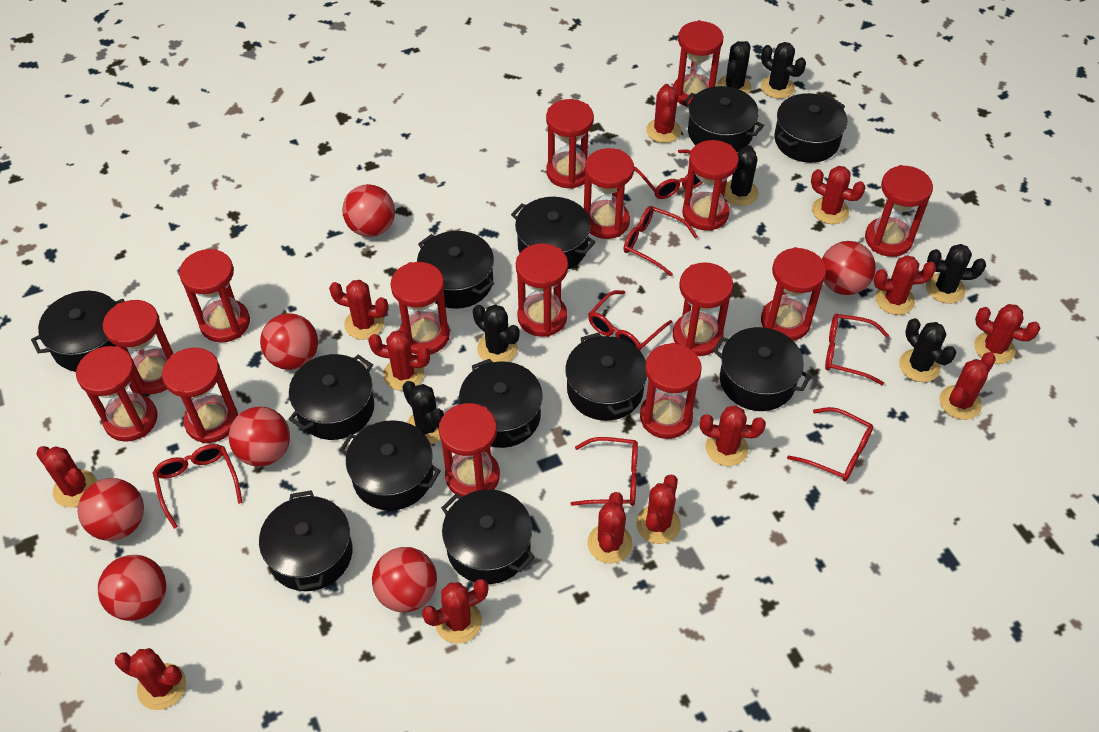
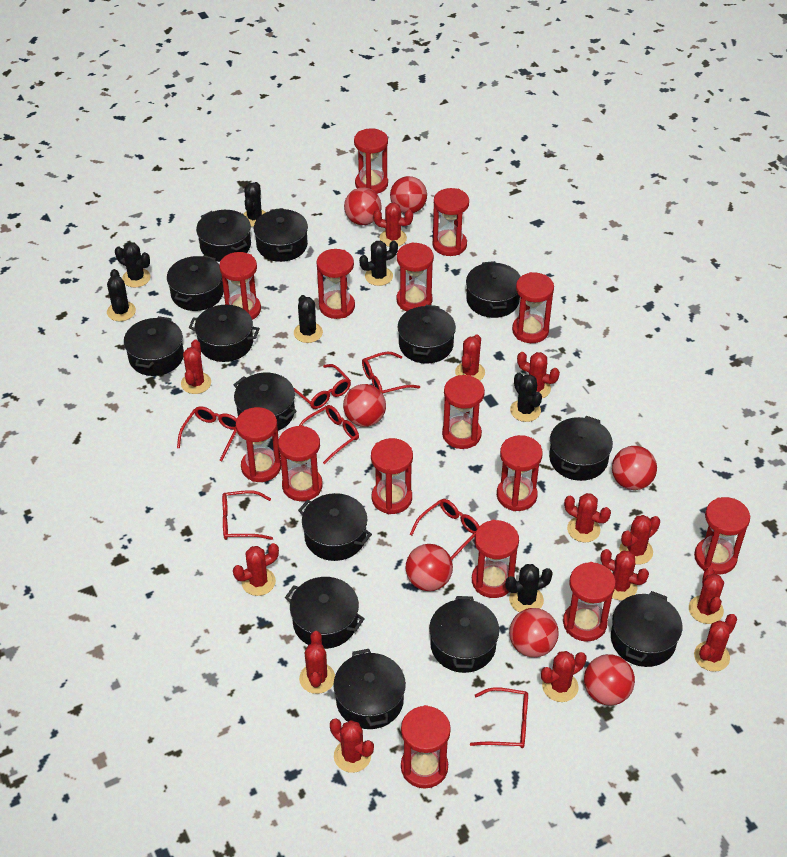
black pot: [31,291,124,372] [259,490,352,591] [289,354,374,440] [340,420,441,511] [417,231,494,309] [441,489,535,584] [459,359,543,448] [511,197,596,269] [565,333,647,421] [683,86,764,152] [713,327,811,411] [774,93,847,163] = 12 -> [124,316,184,376] [167,255,224,311] [188,305,260,362] [196,210,251,262] [233,373,297,431] [254,208,308,262] [285,577,365,649] [298,493,372,561] [333,649,406,729] [398,305,456,364] [429,596,499,673] [466,261,521,318] [549,416,613,481] [611,591,682,667] = 14

